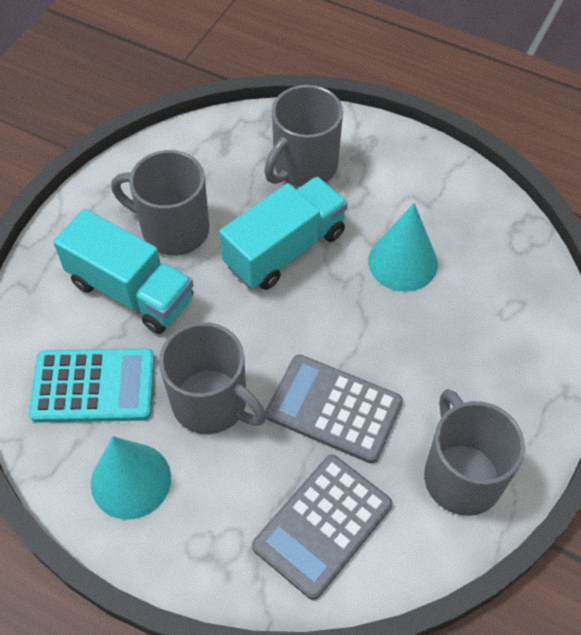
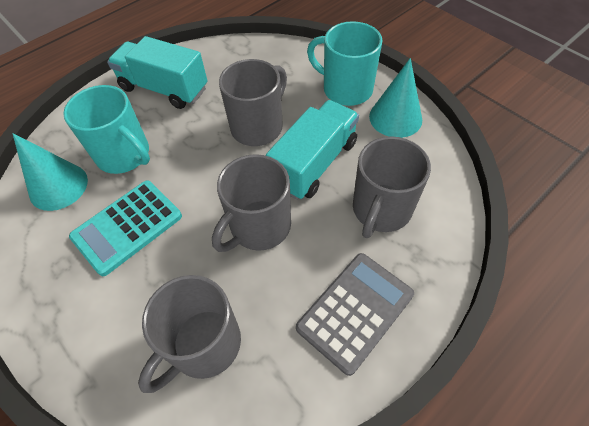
grey calculator: [252,455,392,600] [266,354,403,464] = 2 -> [296,253,414,376] = 1
turquoise mug: none = 0 -> [63,85,150,174] [307,21,382,106] = 2

